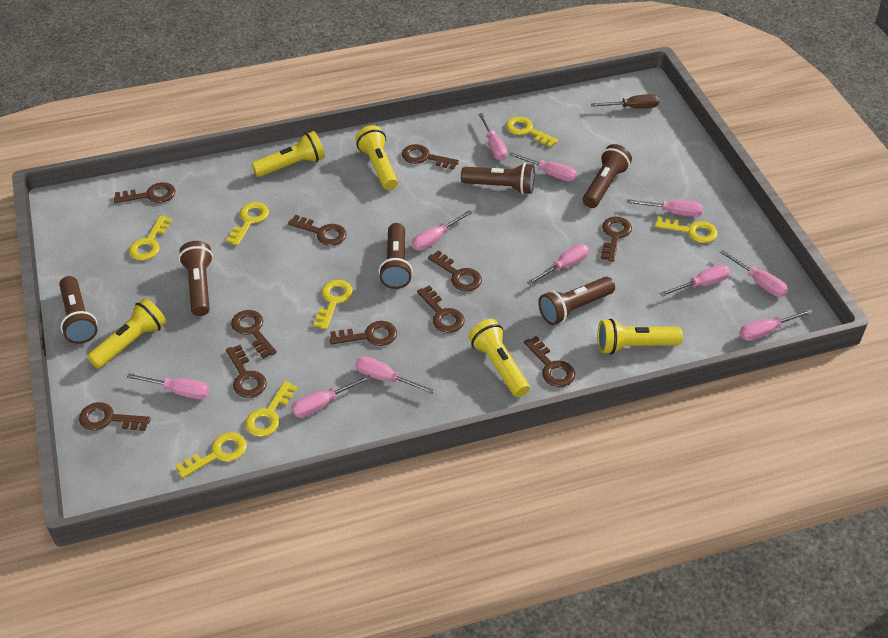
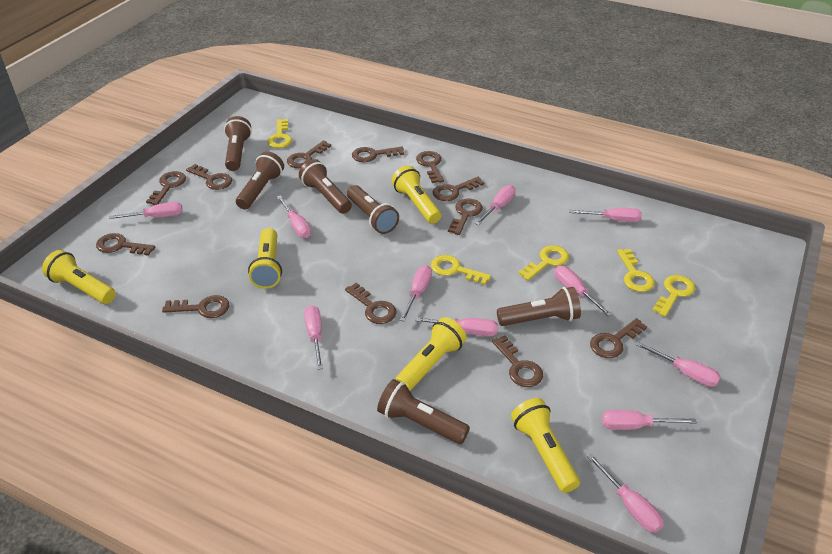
brown key: [79,402,151,431] [114,182,175,203] [226,345,267,398] [231,310,277,359] [288,215,347,246] [330,321,397,346] [402,144,459,170] [417,285,465,333] [428,250,482,291] [524,336,575,387] [600,217,632,262] = 11 -> [96,233,155,256] [146,171,186,205] [162,295,230,318] [186,164,232,190] [287,140,331,168] [345,283,397,324] [352,147,404,162] [416,151,444,183] [433,177,484,201] [448,199,483,235] [492,336,543,387] [590,318,647,358] = 12
brown screwdriver: [591,94,660,108] = 1 -> none = 0
yellow key: [129,215,172,260] [175,432,247,478] [226,202,269,246] [245,381,298,437] [313,280,353,330] [506,117,558,147] [655,216,718,243] = 7 -> [267,119,292,148] [431,255,491,285] [518,245,569,281] [617,249,655,292] [652,275,695,317] = 5

